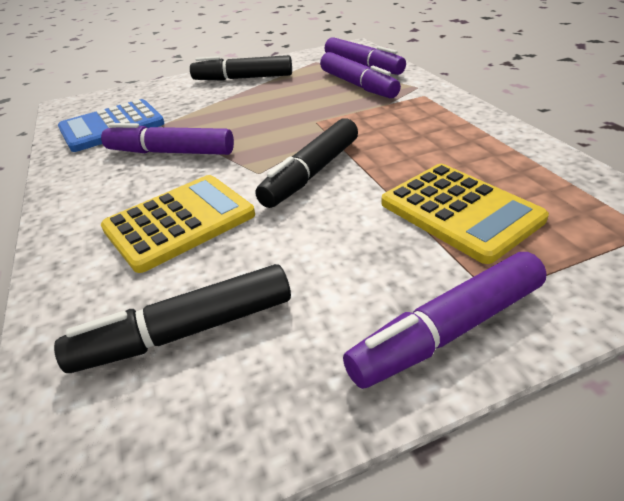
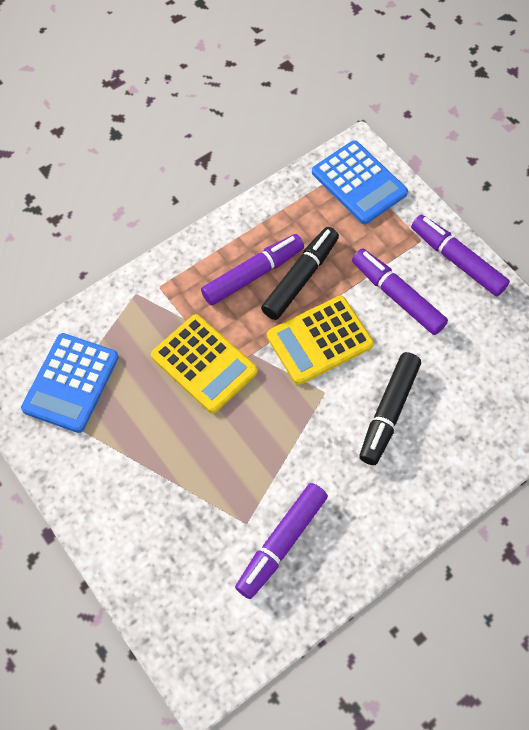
black marker: [54,264,291,373] [190,55,292,81] [255,118,358,208] = 3 -> [261,227,339,320] [359,352,421,465] = 2
blue calculator: [58,99,165,152] = 1 -> [21,333,119,433] [312,140,408,224] = 2

